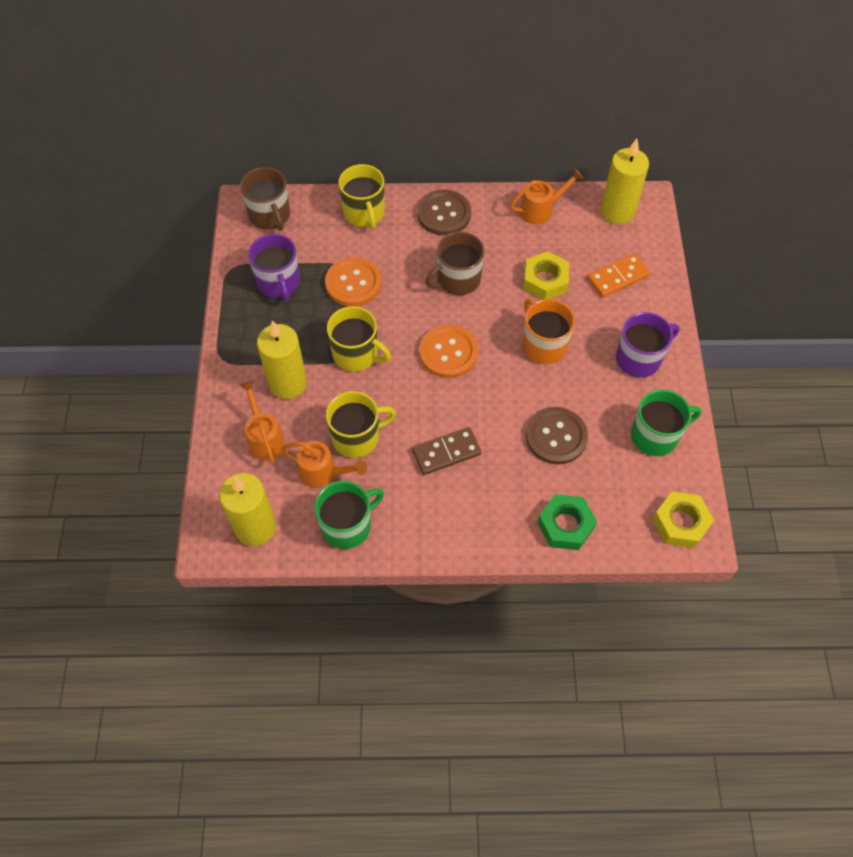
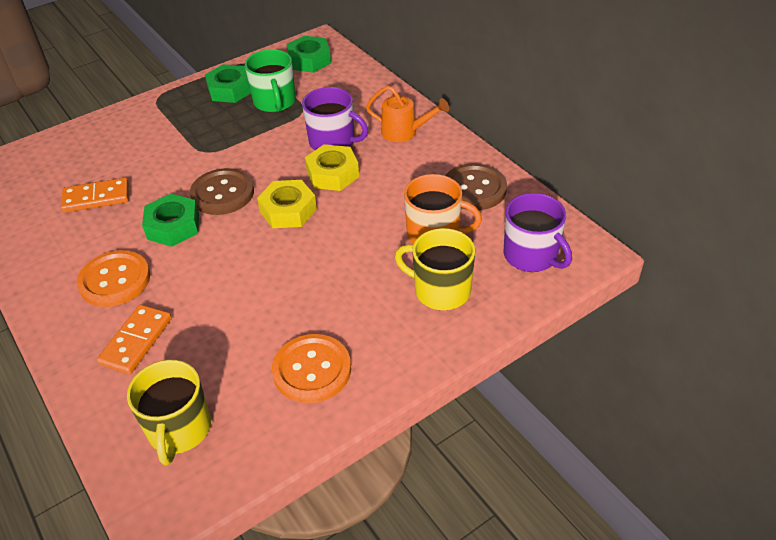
brown domino: [412,427,481,475] = 1 -> none = 0
brown mug: [240,167,290,231] [426,232,485,295] = 2 -> none = 0
green mug: [314,481,384,549] [631,389,701,456] = 2 -> [245,49,296,113] = 1
green nut: [537,494,597,550] = 1 -> [142,194,199,247] [205,64,251,103] [287,36,331,73] = 3
orange domino: [588,253,650,298] = 1 -> [61,178,129,213] [97,305,172,374] = 2
orange watering can: [240,380,285,463] [281,441,367,488] [510,169,583,225] = 3 -> [366,86,449,142] = 1
yellow candle: [219,473,276,546] [257,320,307,399] [601,138,649,225] = 3 -> none = 0
yellow mug: [326,391,396,458] [327,306,391,372] [338,164,385,229] = 3 -> [127,360,211,465] [395,228,475,310] = 2

